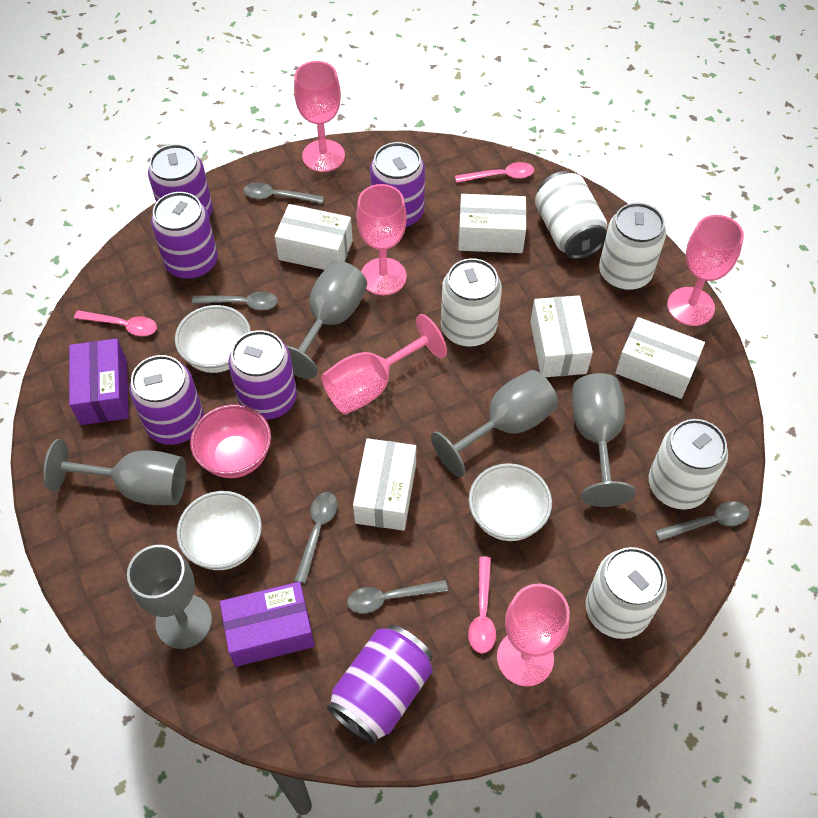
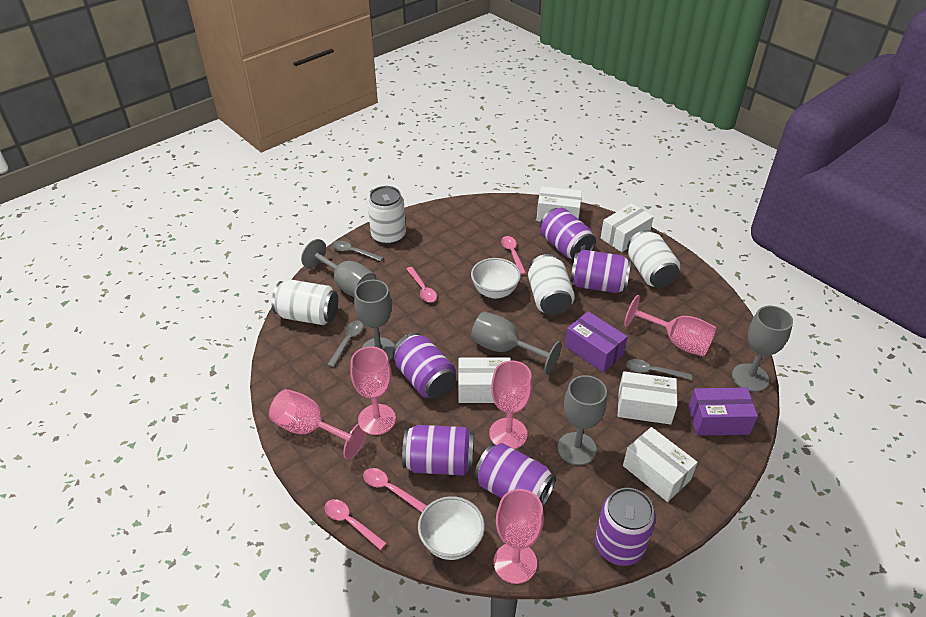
grey spoon: [192,291,278,310] [244,182,324,204] [294,492,338,584] [347,580,448,614] [655,501,749,541] = 5 -> [327,320,363,367] [332,241,384,262] [626,359,692,380] = 3
pink bowl: [190,404,271,478] = 1 -> none = 0
pink spoon: [74,310,157,336] [455,162,534,183] [468,557,496,653] = 3 -> [324,499,387,550] [363,468,427,512] [407,267,437,302] [501,236,526,275] = 4
white bowl: [175,305,251,373] [177,491,262,570] [469,463,552,541] = 3 -> [418,496,485,560] [471,258,521,299] = 2
white can: [441,258,502,347] [535,171,607,259] [586,547,667,639] [599,203,666,290] [649,419,728,510] = 5 -> [272,280,338,325] [368,186,406,245] [528,254,575,315] [627,230,680,288] = 4

